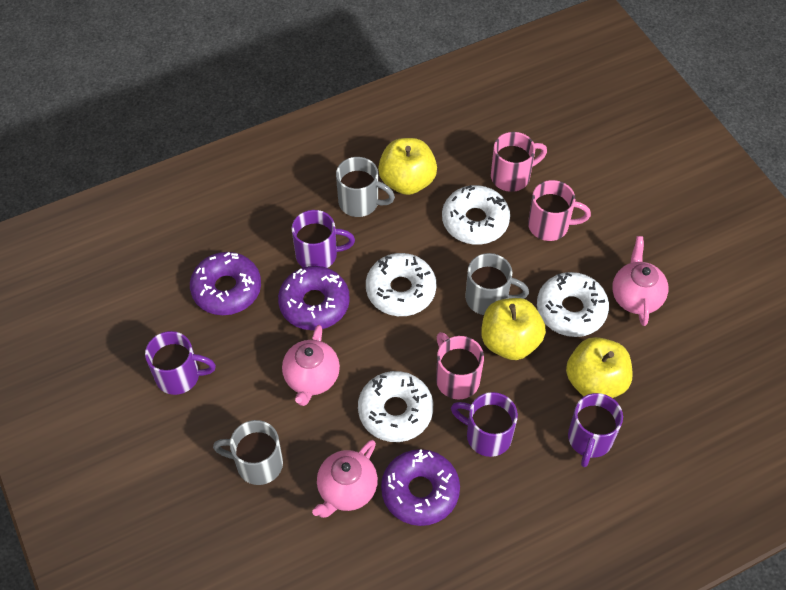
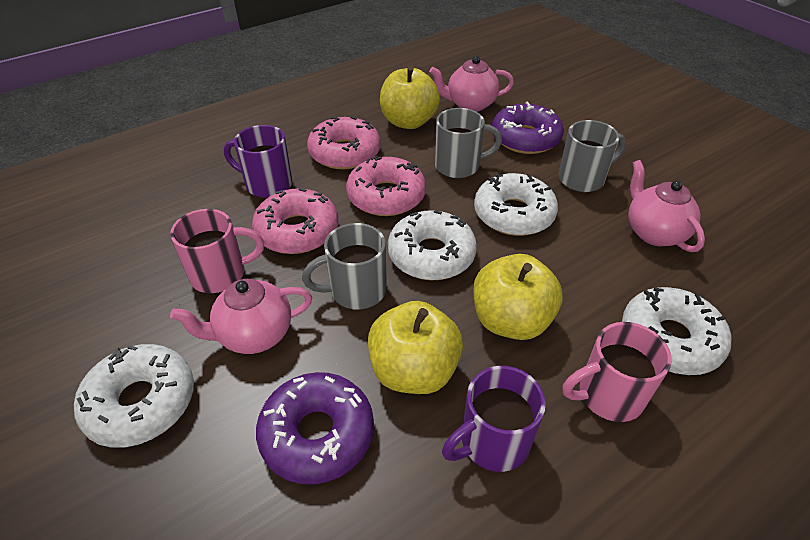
pink donut: none = 0 -> [252,188,338,254] [307,116,381,169] [346,156,426,216] = 3
pink mug: [436,332,484,399] [491,132,547,192] [528,180,591,241] = 3 -> [170,209,264,293] [562,322,672,422] = 2
purple donut: [190,252,261,315] [278,266,350,330] [381,449,460,526] = 3 -> [256,372,374,485] [492,101,564,154] = 2
purple mug: [145,331,216,395] [291,210,355,268] [451,392,518,457] [568,393,623,467] = 4 -> [224,125,292,198] [442,366,546,472] = 2

